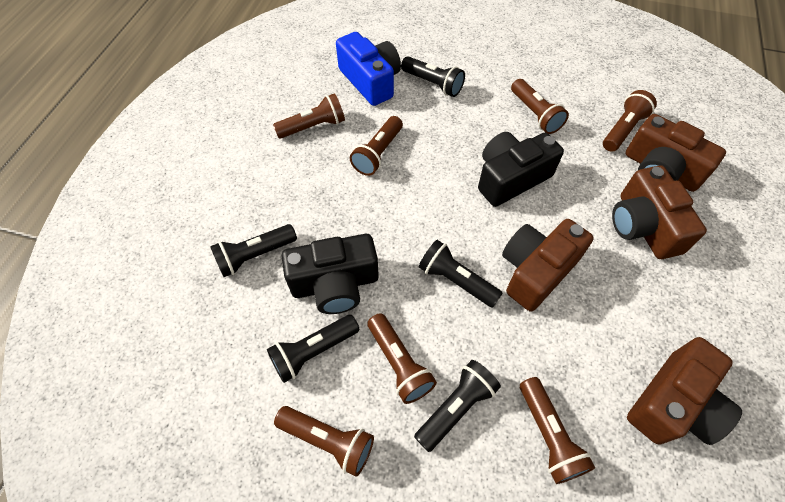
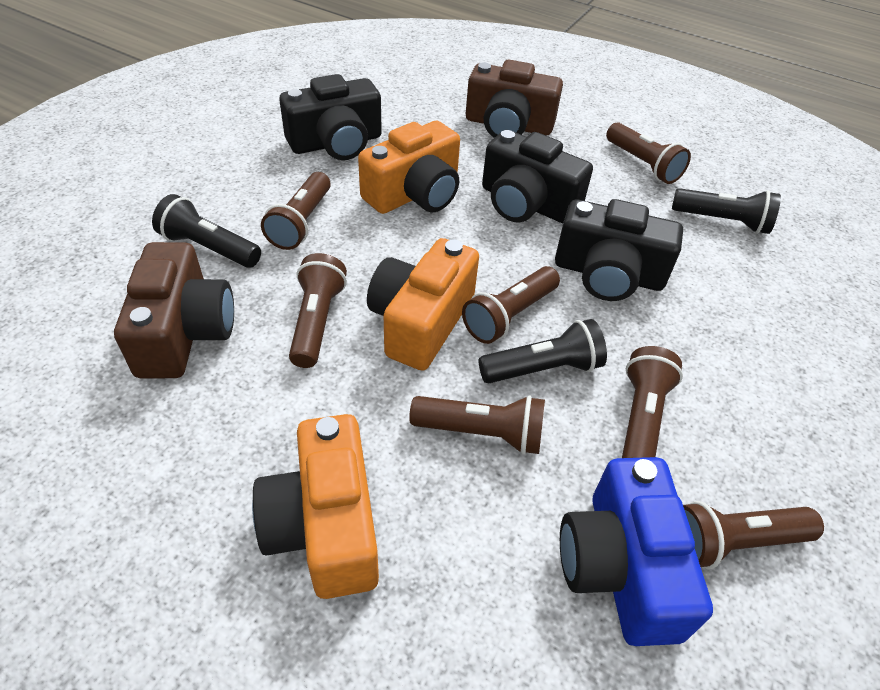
black camera: [282,234,379,314] [478,132,564,207] = 2 -> [279,74,382,160] [482,130,593,224] [555,199,683,301] = 3
black flashlight: [210,224,297,277] [267,315,359,383] [401,56,465,97] [414,360,501,452] [419,240,503,308] = 5 -> [152,194,261,268] [479,319,607,383] [672,188,781,234] = 3
brown camera: [502,219,594,311] [612,165,707,259] [625,114,726,192] [627,337,742,445] = 4 -> [114,242,234,378] [466,60,563,138] = 2
orange camera: none = 0 -> [252,414,379,599] [358,121,460,214] [367,238,479,371] = 3

